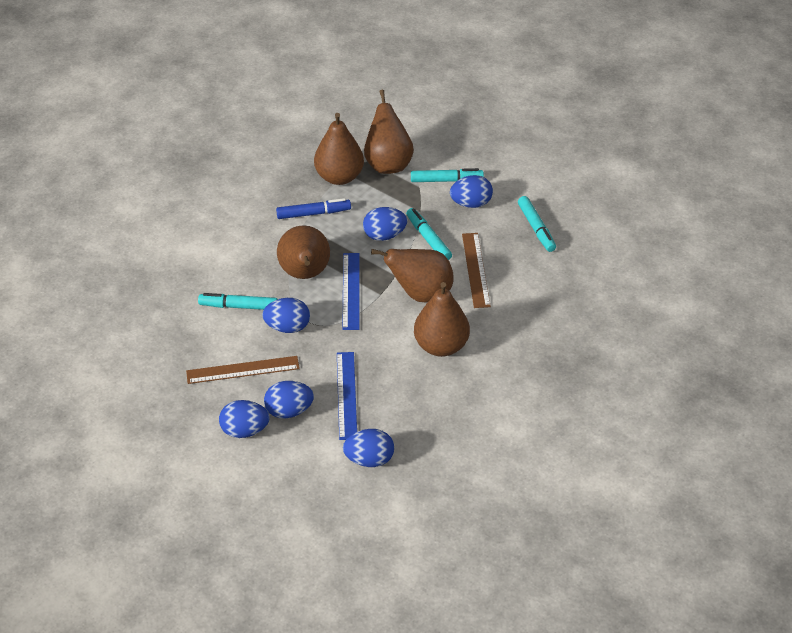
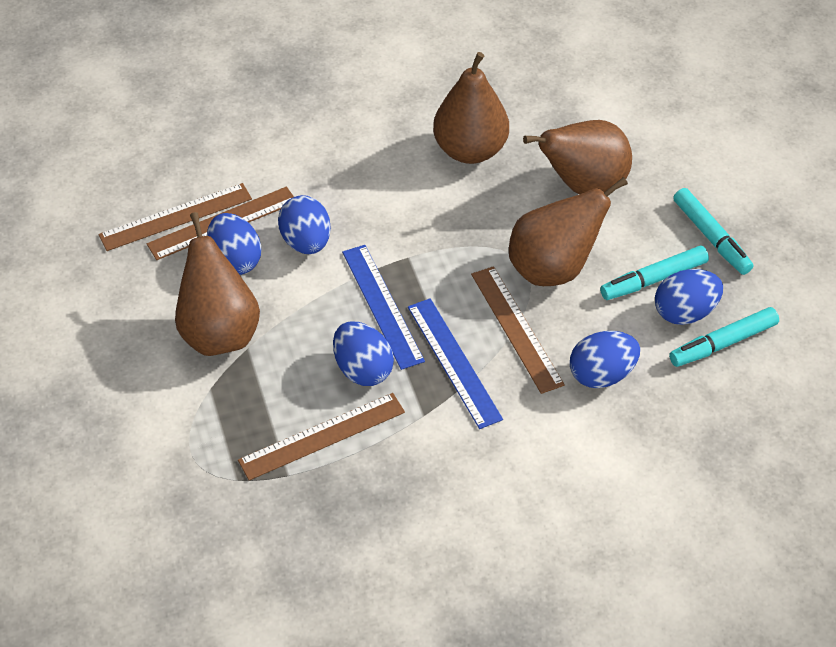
blue egg: [219,400,269,438] [262,298,310,333] [264,381,314,419] [343,429,394,467] [363,207,407,241] [450,175,493,208] = 6 -> [207,213,262,275] [278,195,331,254] [333,321,394,386] [570,331,640,388] [655,269,723,325] = 5
blue marker: [276,198,351,219] = 1 -> none = 0
brown pear: [277,225,330,279] [314,113,364,185] [364,90,414,174] [371,249,454,303] [414,282,470,357] = 5 -> [175,212,260,356] [433,52,509,164] [509,177,628,286] [523,120,632,195] = 4
brown ruler: [186,356,300,384] [462,233,491,308] = 2 -> [98,183,252,251] [147,187,294,260] [238,393,405,481] [471,266,565,394] = 4
turquoise marker: [198,293,278,310] [406,208,452,260] [411,168,484,182] [518,196,556,252] = 4 -> [600,246,709,300] [669,307,779,367] [673,188,753,275] = 3

